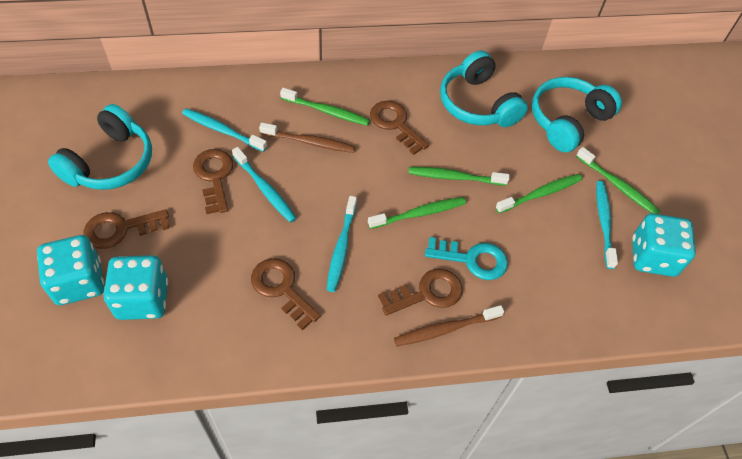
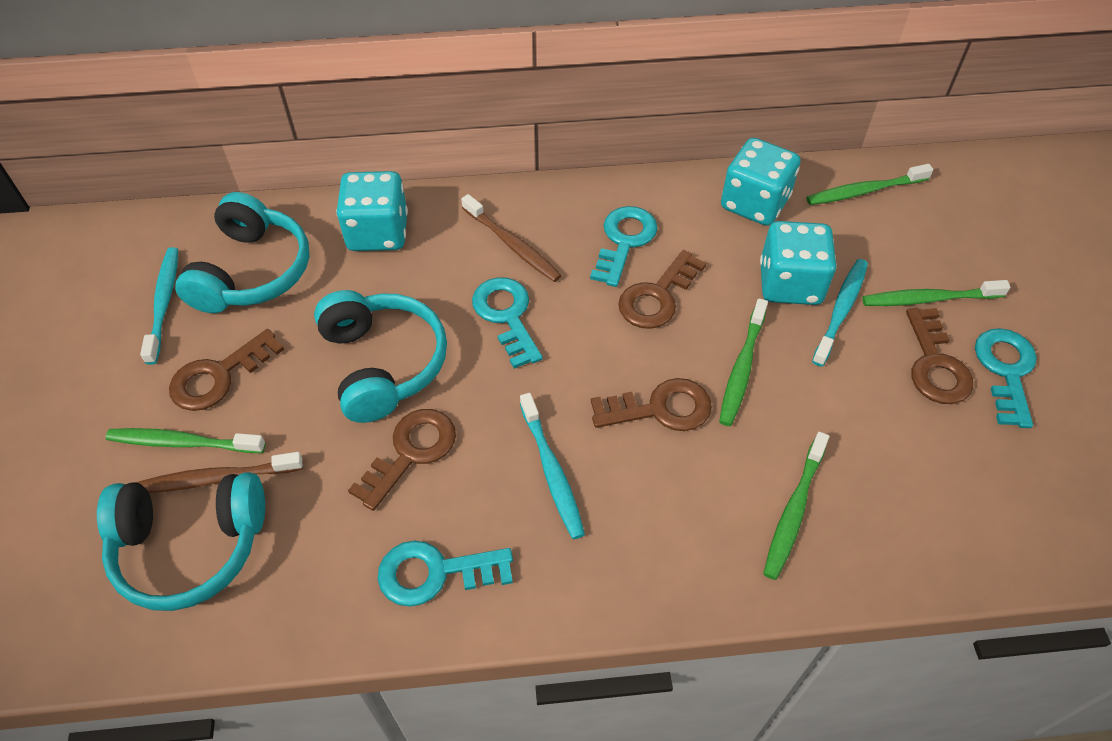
turquoise key: [425,237,508,280] = 1 -> [378,541,513,607] [472,277,543,369] [590,206,658,287] [975,328,1037,428] = 4
turquoise toothbrush: [182,109,267,152] [232,147,296,223] [326,196,357,292] [596,181,618,269] = 4 -> [140,247,178,365] [520,393,585,539] [812,259,868,366] = 3

